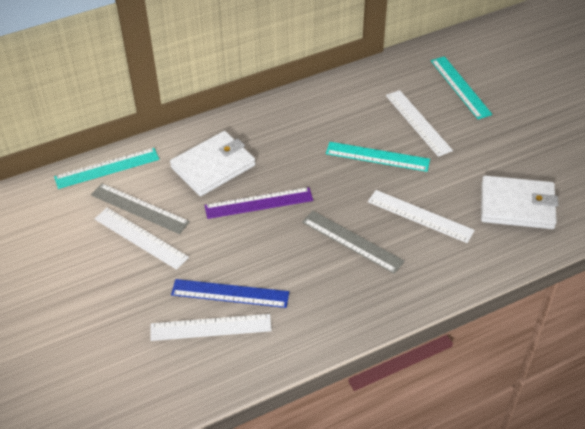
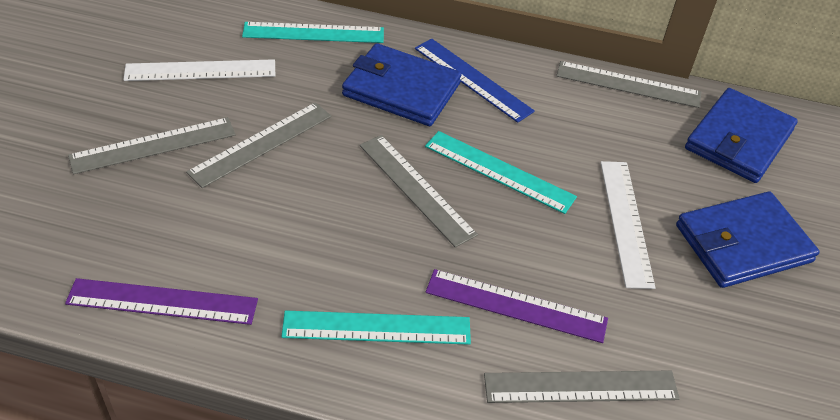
blue wallet: none = 0 -> [342,43,462,126] [676,192,820,288] [685,88,798,183] = 3
grey ruler: [91,183,190,234] [302,211,405,274] = 2 -> [68,117,236,174] [186,102,332,188] [360,135,478,248] [484,370,680,403] [556,61,701,108] = 5
purple ruler: [204,187,313,219] = 1 -> [65,278,258,325] [426,269,608,343] = 2
white ruler: [94,208,189,270] [150,314,272,341] [368,190,475,243] [386,90,453,157] = 4 -> [123,59,275,81] [601,161,655,289] = 2
white wallet: [170,131,256,196] [481,175,559,229] = 2 -> none = 0

